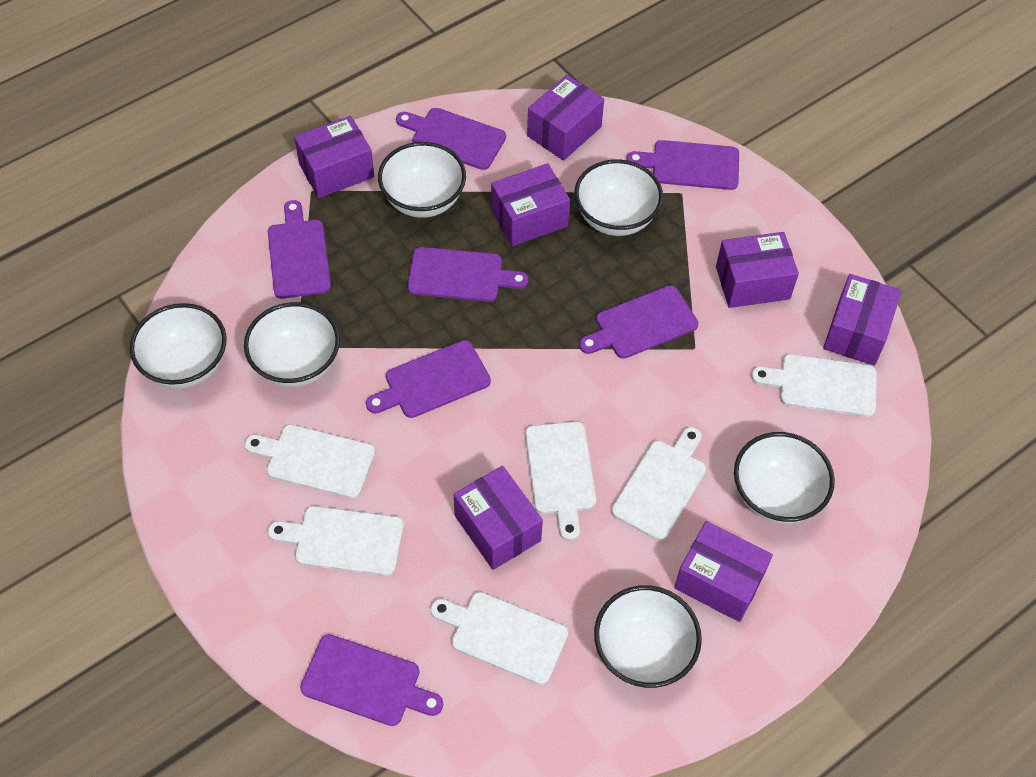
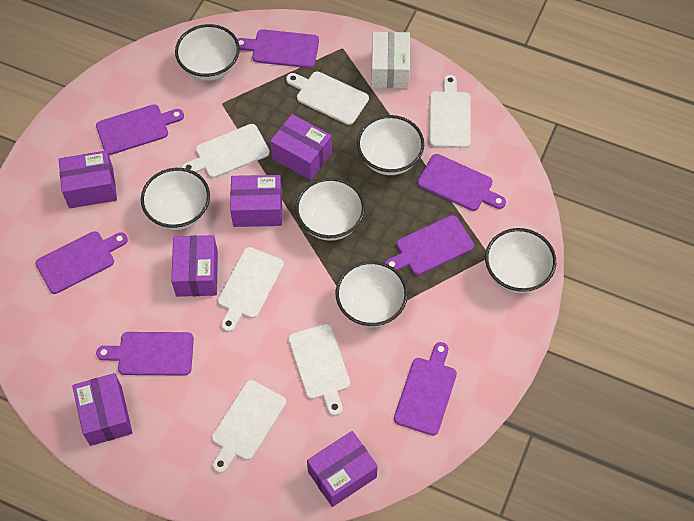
purple box: [294,116,374,198] [454,466,543,570] [491,163,570,246] [527,75,604,160] [674,521,773,622] [716,232,799,308] [823,274,902,365] = 7 -> [59,151,117,208] [72,373,133,446] [171,235,218,297] [230,175,282,227] [270,114,332,180] [307,431,378,507] = 6
white box: none = 0 -> [371,32,410,88] = 1

